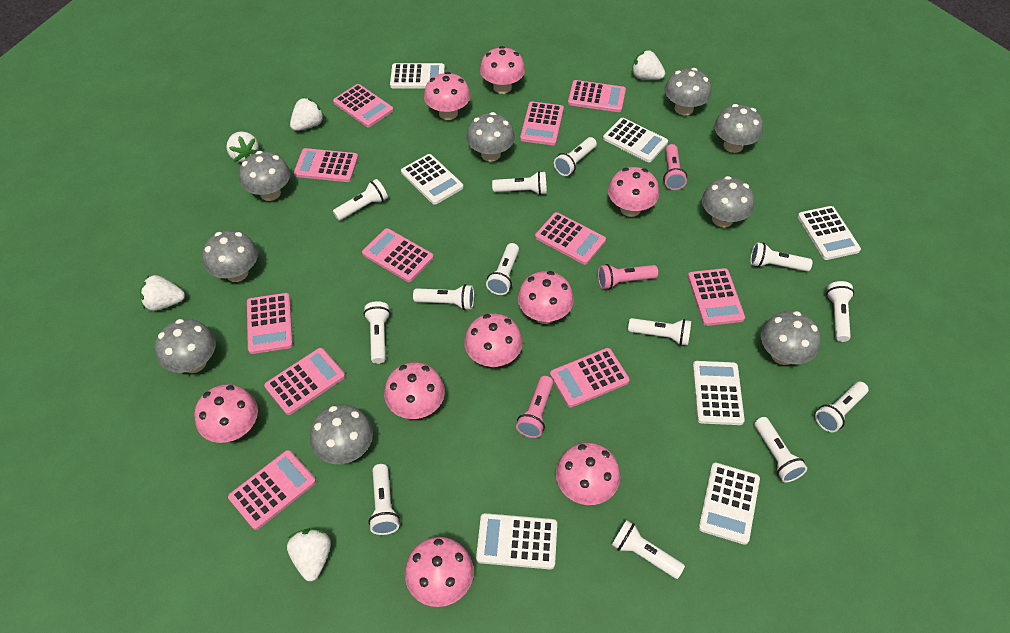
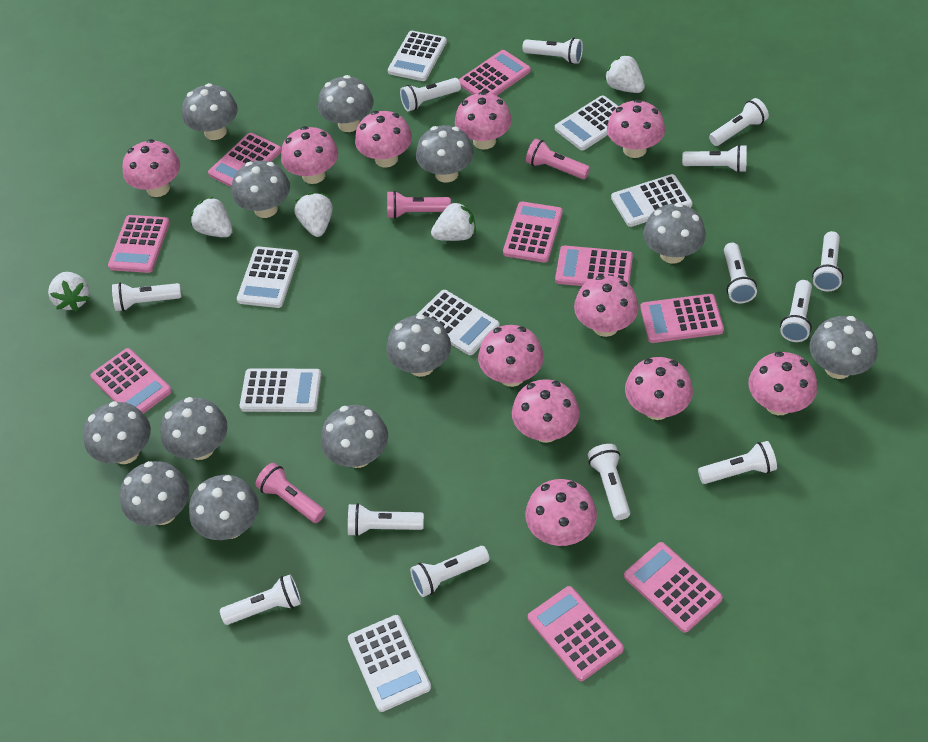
grey mushroom: [155,319,216,373] [202,230,258,282] [239,151,290,201] [310,405,373,464] [466,112,515,162] [665,68,711,115] [702,176,754,227] [714,104,763,153] [761,311,820,365] = 9 -> [83,401,151,464] [120,461,189,526] [160,397,228,460] [182,83,238,140] [189,475,259,540] [232,161,290,218] [318,75,374,132] [321,405,388,468] [386,314,451,377] [416,125,474,183] [643,203,706,264] [809,316,878,379] = 12
pink calculator: [228,450,316,530] [247,293,293,354] [264,348,345,415] [294,148,358,182] [333,84,394,127] [362,228,434,282] [520,101,564,145] [535,212,606,265] [550,348,630,407] [568,80,626,112] [688,268,745,326] = 11 -> [90,348,172,414] [108,215,170,273] [208,133,282,187] [459,50,531,96] [503,202,563,263] [528,586,624,681] [555,245,633,286] [624,542,723,633] [640,294,724,343] = 9
pink mushroom: [194,384,258,443] [384,362,445,419] [405,537,474,607] [424,72,470,120] [464,314,522,367] [480,46,525,94] [518,271,574,324] [556,443,620,505] [608,167,659,217] = 9 -> [122,139,180,197] [281,126,338,184] [355,111,412,167] [455,92,512,150] [478,325,544,387] [512,379,580,443] [525,479,597,546] [574,275,639,337] [607,99,665,158] [625,357,693,420] [748,351,817,415] = 11

